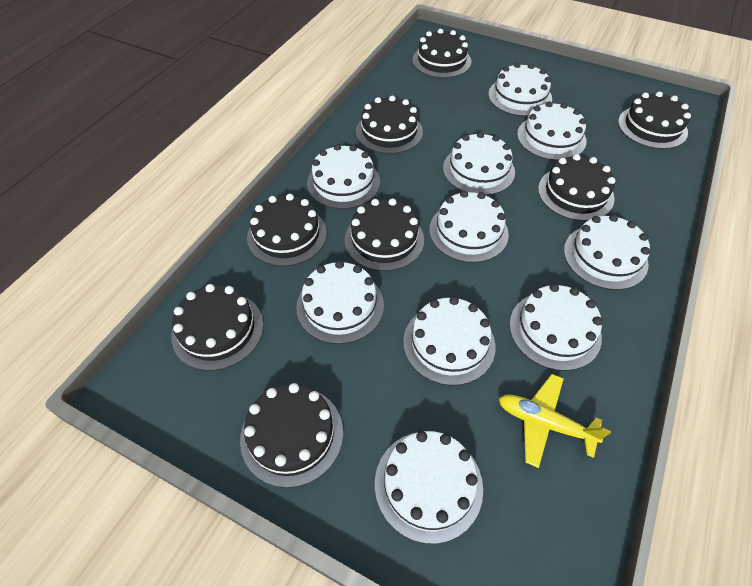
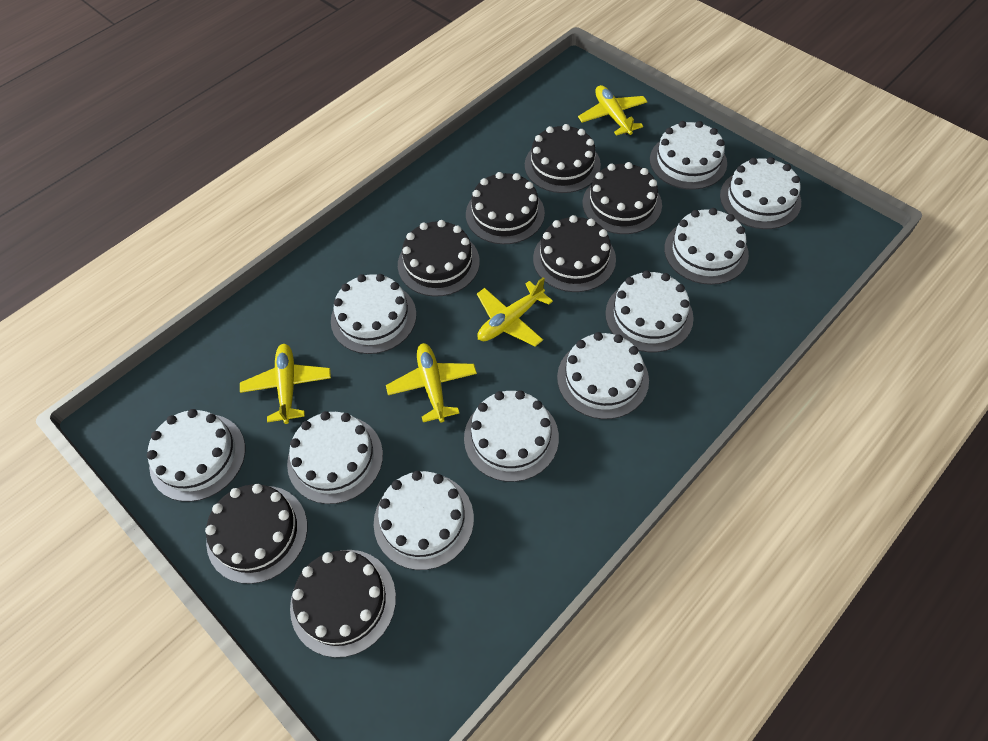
black cake: [172,284,263,371] [240,383,343,488] [247,194,327,266] [345,198,424,271] [356,95,423,154] [412,29,471,78] [538,154,615,221] [618,91,691,149] = 8 -> [205,484,308,584] [290,550,396,658] [398,220,480,297] [466,172,545,244] [525,124,601,193] [533,215,616,292] [583,162,662,234] = 7
yellow plane: [499,374,611,468] = 1 -> [240,344,331,424] [386,343,477,422] [477,277,553,346] [578,85,648,136] = 4

